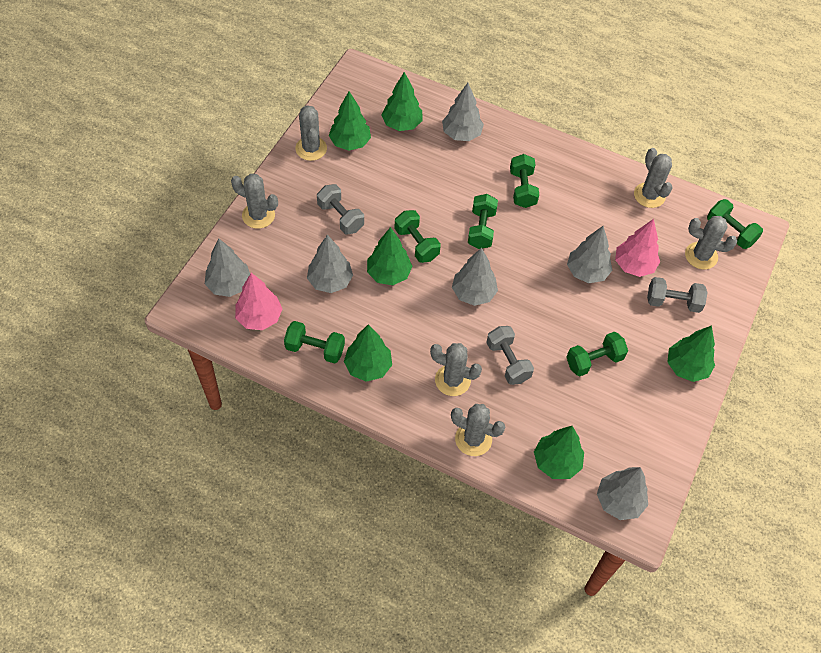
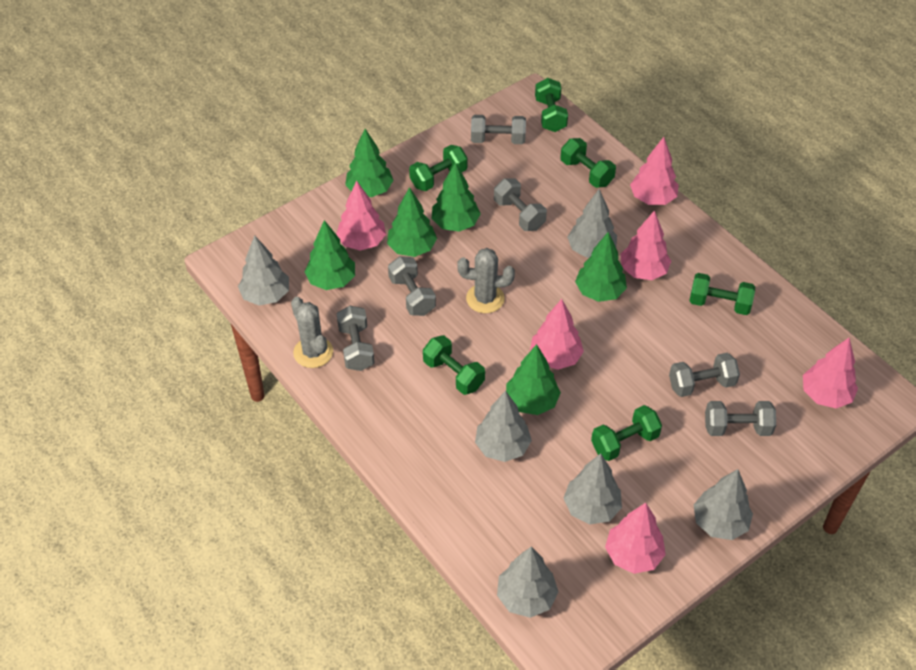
grey cactus: [231,174,278,229] [295,105,327,161] [430,343,482,396] [451,404,505,456] [634,148,672,208] [685,216,737,269] = 6 -> [291,297,333,368] [457,248,515,313] = 2
grey dumbbell: [317,184,364,234] [486,326,534,385] [647,277,708,313] = 3 -> [337,306,375,371] [388,256,436,316] [471,115,526,144] [494,179,547,231] [669,353,740,397] [705,401,776,436] = 6
pink tree: [235,273,282,330] [615,219,660,277] = 2 -> [336,181,386,251] [530,299,584,370] [605,503,666,574] [621,210,671,280] [630,137,679,205] [803,338,858,409] = 6

